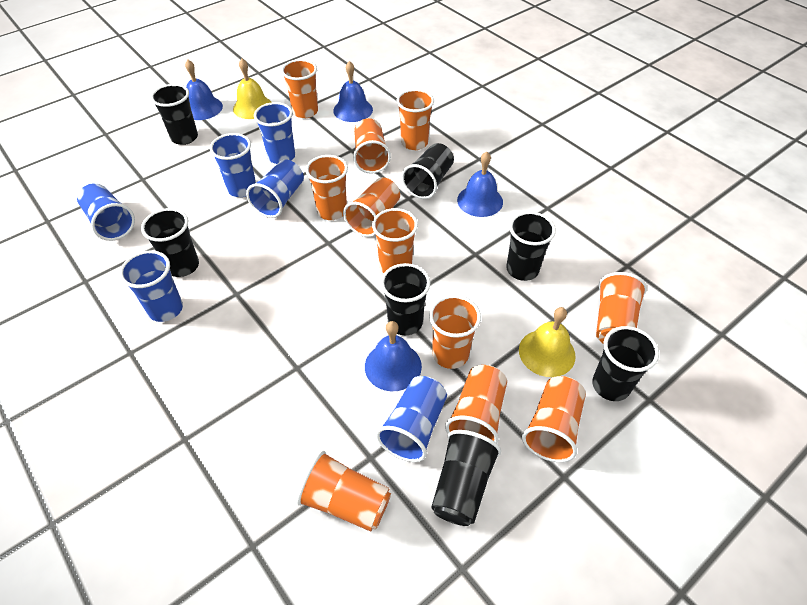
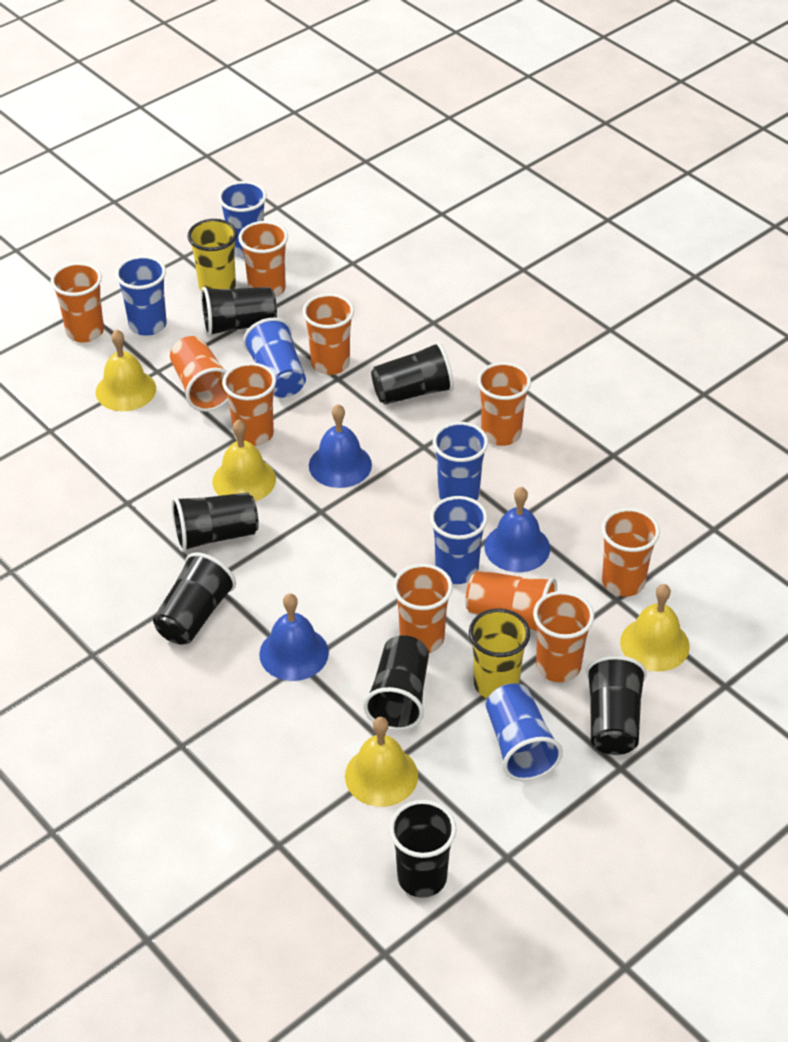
blue bell: [185,60,223,120] [333,61,373,122] [365,321,422,391] [457,152,503,217] = 4 -> [259,593,329,681] [309,404,372,488] [484,487,550,572] = 3
orange cup: [281,59,318,118] [296,451,391,532] [306,155,348,220] [343,177,400,237] [353,118,391,173] [372,208,418,273] [397,89,434,150] [429,295,481,369] [445,365,507,443] [522,376,586,462] [596,272,647,344] = 11 -> [51,262,104,343] [170,336,228,412] [222,362,276,446] [238,221,288,297] [302,293,354,375] [393,564,453,653] [465,570,557,631] [477,362,531,446] [533,591,594,682] [601,508,660,597] = 10
yellow bell: [233,59,271,119] [519,307,576,377] = 2 -> [96,329,156,411] [212,419,276,501] [345,717,418,807] [620,584,690,672] = 4
yellow cup: none = 0 -> [188,219,237,291] [469,609,530,699] = 2

